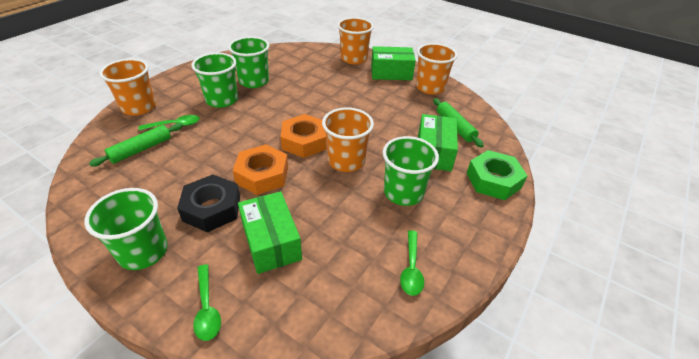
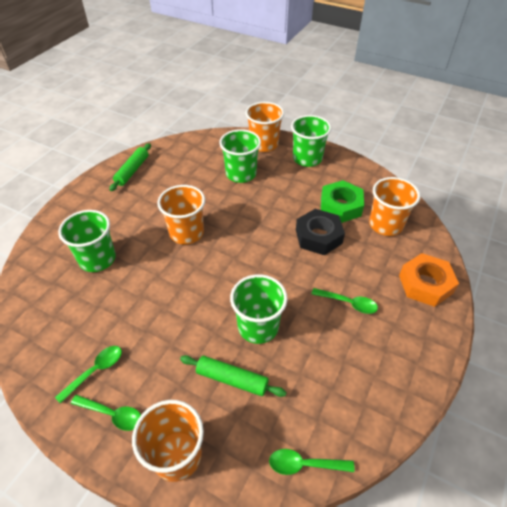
green box: [238,191,302,274] [371,46,416,80] [418,114,458,171] = 3 -> none = 0
green spoon: [138,115,200,131] [193,264,221,341] [400,230,424,296] = 3 -> [55,346,122,404] [71,395,141,431] [269,449,355,475] [312,288,378,314] = 4
orange nut: [233,144,288,195] [281,114,326,158] = 2 -> [399,253,459,307] = 1

